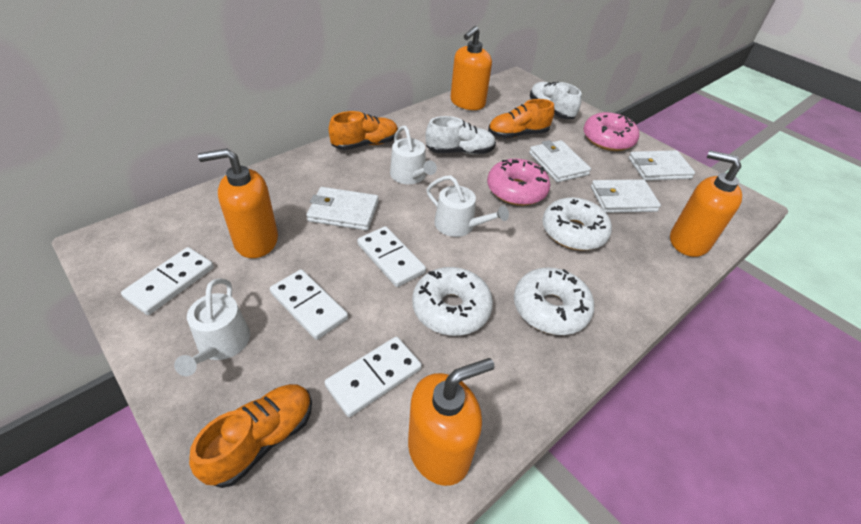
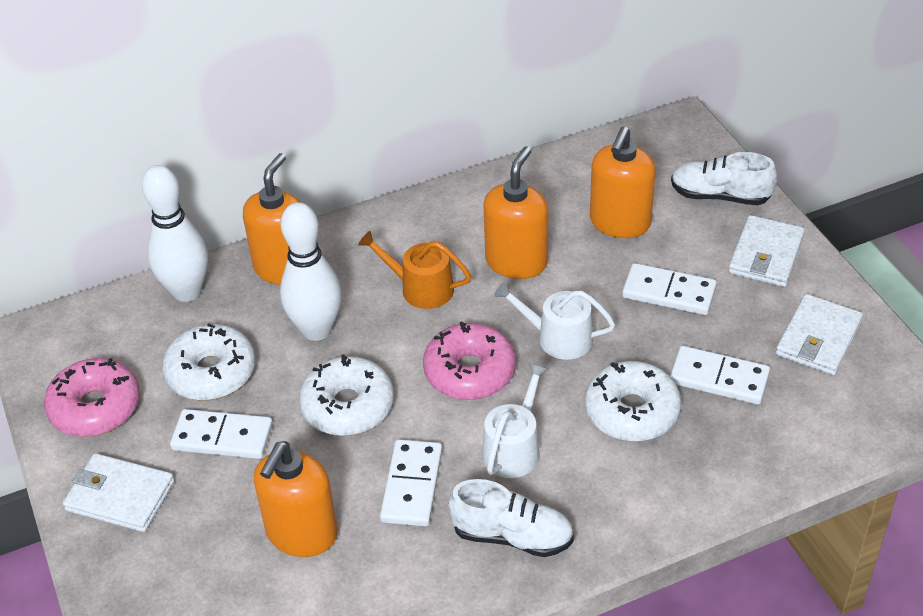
orange shoe: [189,384,312,488] [329,111,398,150] [488,99,555,139] = 3 -> none = 0
orange watering can: none = 0 -> [358,231,471,309] = 1
white bowling pin: none = 0 -> [142,165,208,302] [280,202,341,341] = 2
white wallet: [306,187,379,231] [529,140,591,183] [591,179,661,213] [628,150,695,181] = 4 -> [63,453,175,532] [728,215,805,287] [776,294,863,375] = 3
white watering can: [174,278,250,376] [390,126,437,184] [426,175,509,237] = 3 -> [482,363,548,478] [494,281,615,360] = 2

